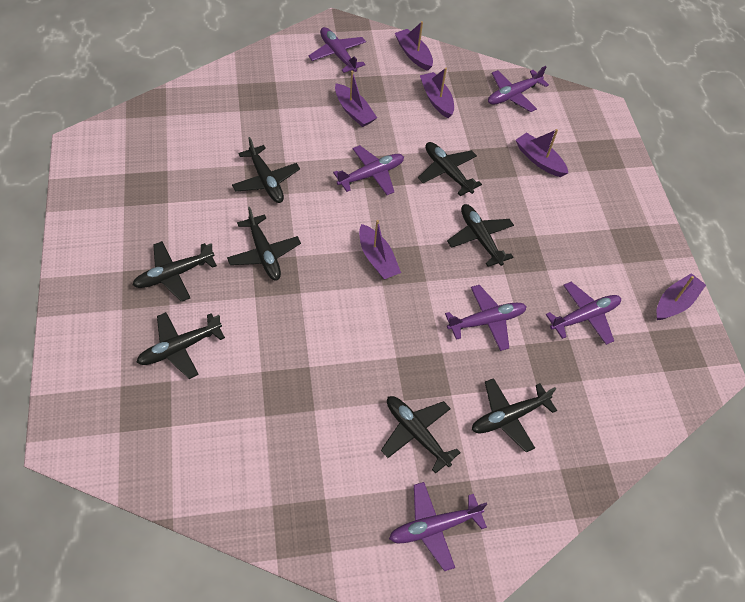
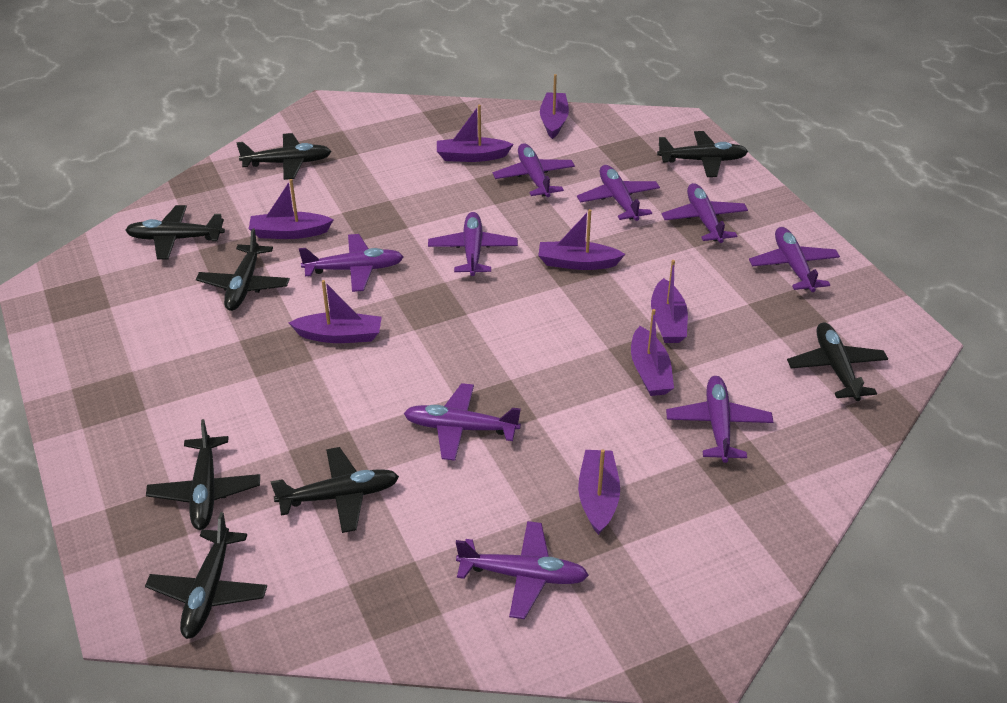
purple boat: [335,71,377,127] [359,220,401,279] [395,21,433,71] [420,68,454,118] [516,129,568,177] [656,273,706,320] = 6 -> [249,179,333,239] [289,280,382,343] [437,105,514,162] [538,209,625,270] [540,74,569,139] [578,449,620,535] [631,309,674,396] [651,260,688,343] = 8
purple plane: [309,27,366,73] [333,145,404,195] [389,482,487,571] [445,285,527,351] [488,66,549,112] [545,282,621,345] = 6 -> [299,234,404,292] [404,383,521,461] [428,212,518,276] [456,521,589,619] [493,143,575,197] [577,165,660,221] [662,183,748,243] [666,376,773,463] [749,227,840,292] = 9

